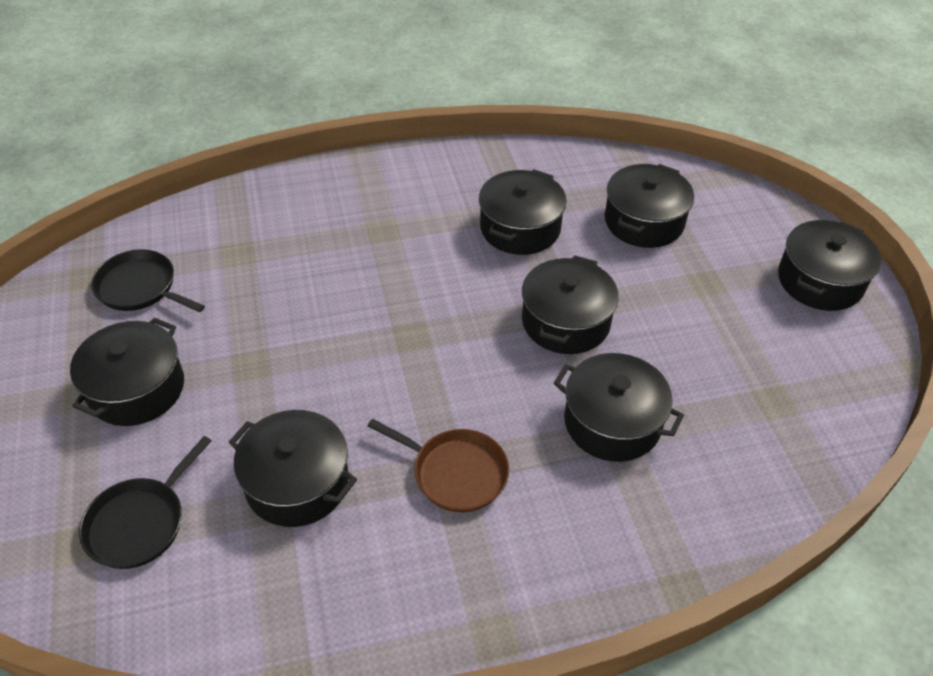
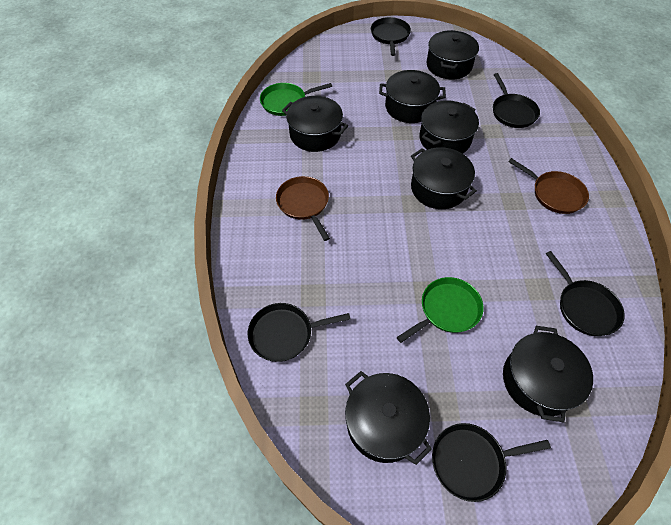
black pan: [79,436,212,569] [91,249,205,312] = 2 -> [248,303,350,362] [371,17,411,56] [432,423,551,502] [493,73,540,128] [546,251,625,336] = 5
brown pan: [367,419,509,512] = 1 -> [276,176,330,241] [508,158,589,214] = 2
green pan: none = 0 -> [260,83,332,116] [397,277,484,343] = 2

